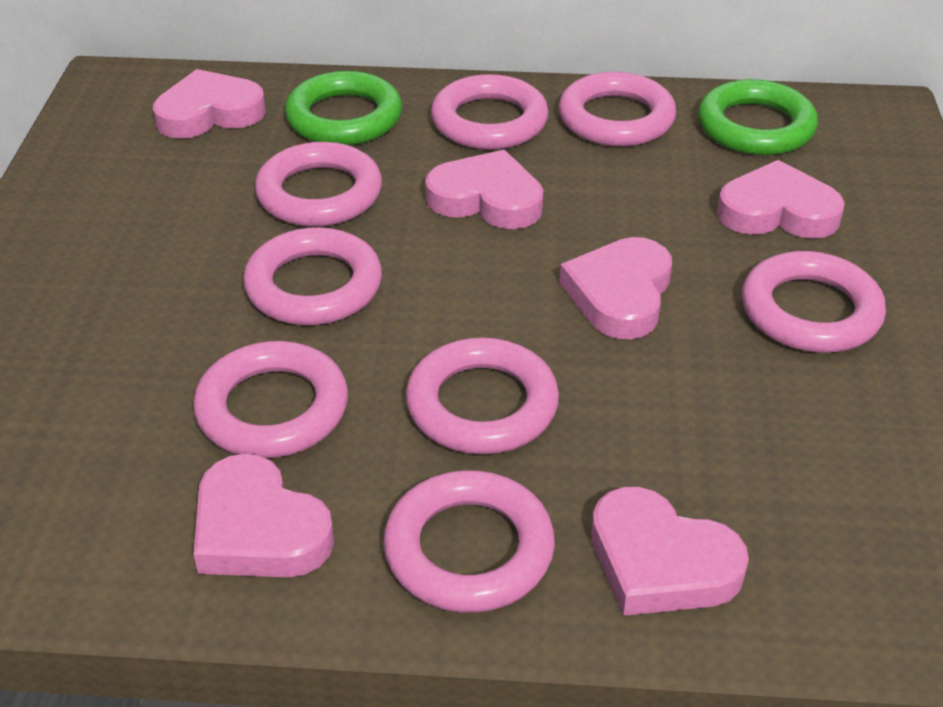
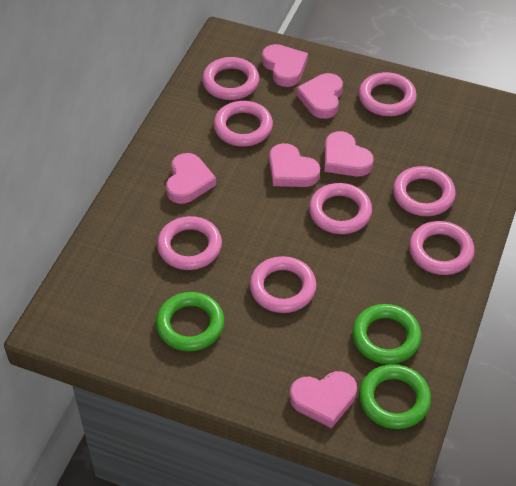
green ring: [285,71,402,145] [698,79,818,155] = 2 -> [156,292,224,351] [352,304,421,364] [359,364,431,429] = 3

